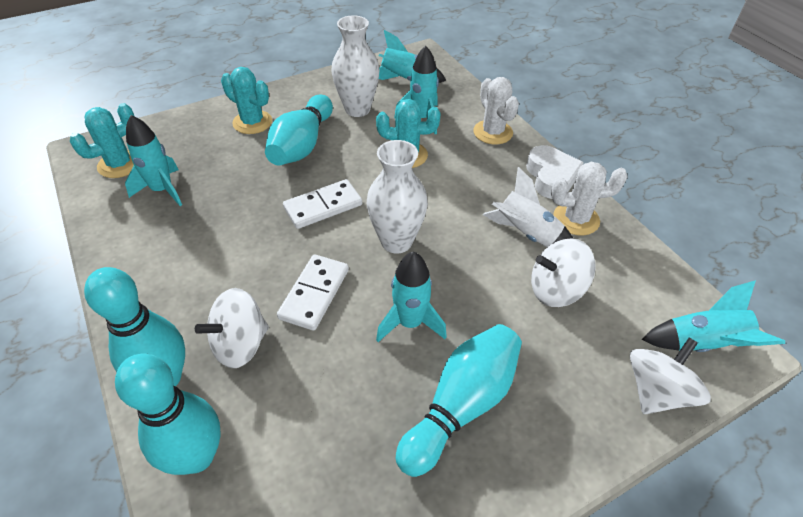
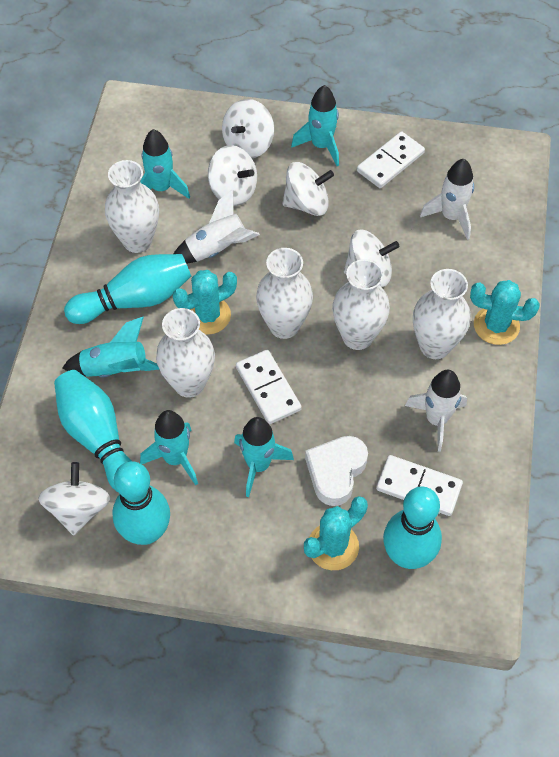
white cactus: [473,77,519,144] [551,162,628,236] = 2 -> none = 0
white domino: [277,254,349,331] [283,179,362,229] = 2 -> [236,350,302,424] [357,131,425,188] [376,455,463,516] = 3
white rocket: [483,167,574,247] = 1 -> [174,190,260,264] [405,370,467,452] [420,159,474,240] = 3
white spinning top: [195,288,269,368] [531,238,596,307] [629,338,711,414] = 3 -> [38,462,110,535] [208,145,257,206] [222,99,274,158] [282,162,334,216] [344,230,400,287] = 5
white vase: [331,15,380,117] [366,140,428,254] = 2 -> [105,160,159,253] [156,308,215,398] [256,248,313,339] [332,259,390,350] [413,269,470,359] = 5

